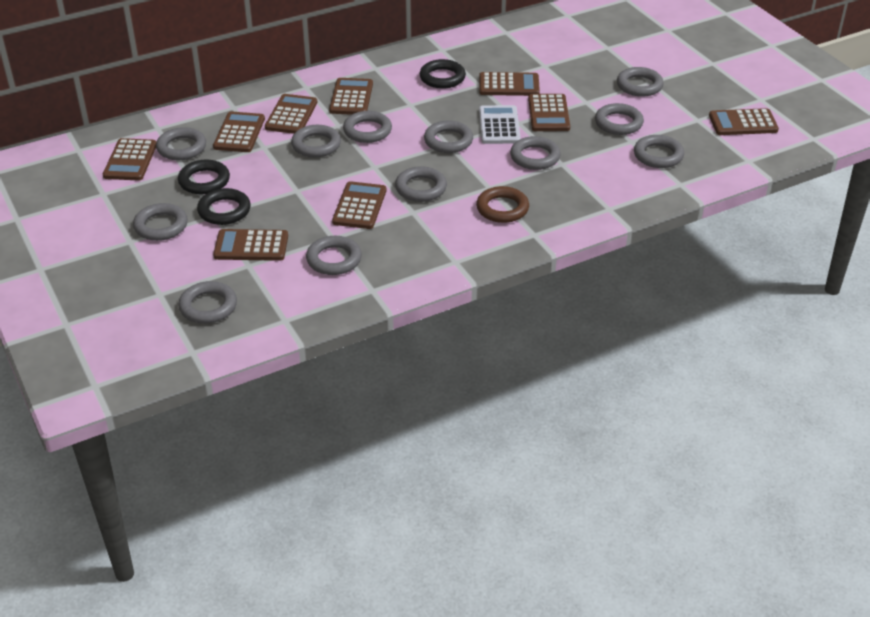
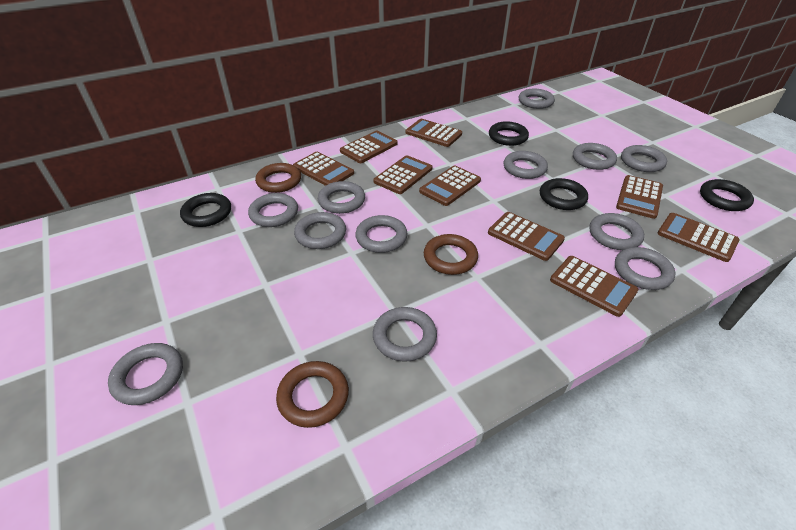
black ring: [178,160,230,194] [197,188,251,225] [420,59,466,89] = 3 -> [180,193,231,227] [489,121,529,146] [540,178,588,210] [700,179,754,211] = 4
brown ring: [476,186,529,223] = 1 -> [255,163,301,193] [276,361,349,428] [424,234,478,275] = 3
white calculator: [479,105,521,144] = 1 -> none = 0

